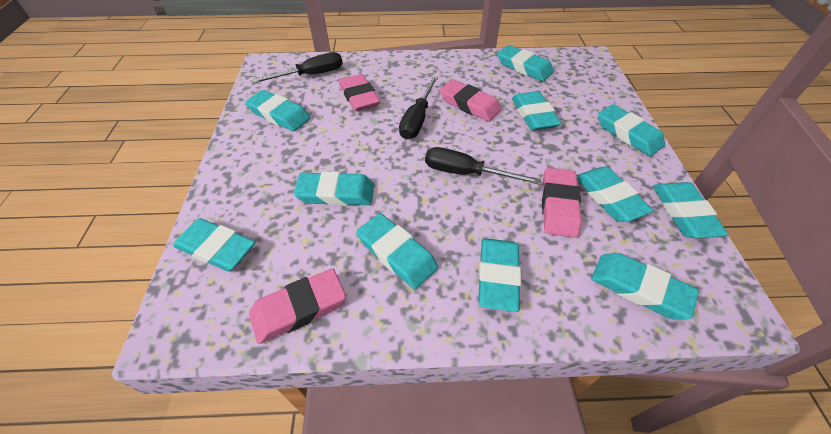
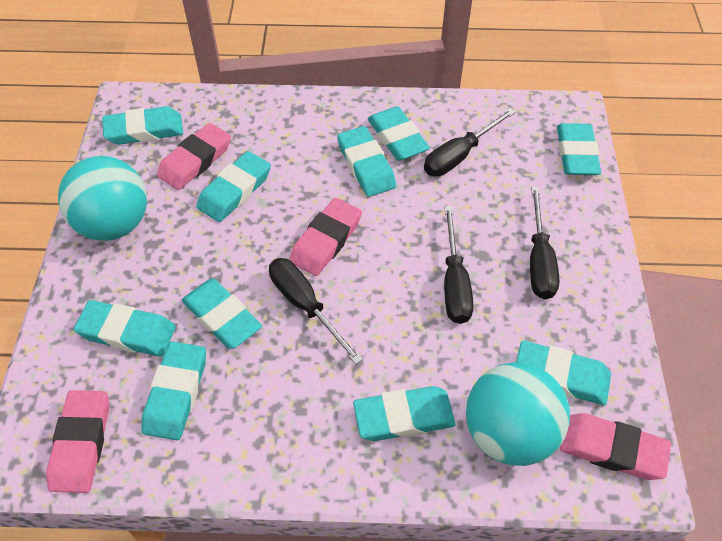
black screwdriver: [251,52,343,83] [399,76,438,140] [425,147,541,185] = 3 -> [269,258,363,364] [424,108,516,177] [444,206,474,324] [530,186,560,299] = 4
turquoise ball: none = 0 -> [58,156,147,241] [466,362,570,466] = 2
turquoise eraser: [173,218,255,272] [245,90,310,132] [293,171,374,206] [356,213,438,289] [478,238,521,312] [497,45,554,82] [512,91,561,130] [577,166,654,222] [591,253,699,319] [598,104,665,156] [653,182,729,238] = 11 -> [74,300,176,357] [102,106,183,145] [141,341,206,440] [182,279,262,349] [196,151,271,222] [337,126,396,197] [353,386,456,441] [368,106,430,161] [516,340,611,405] [557,123,601,175] = 10

